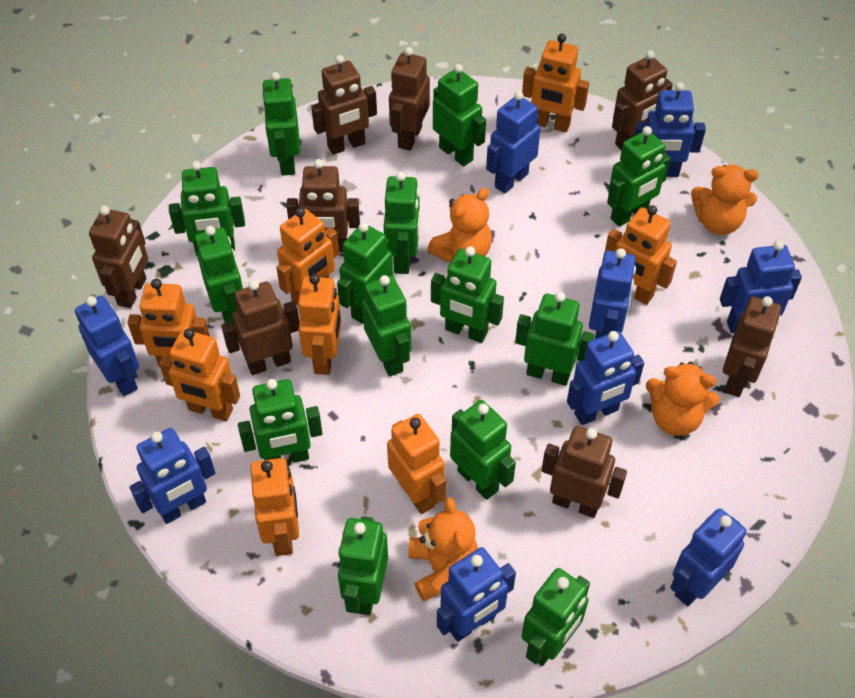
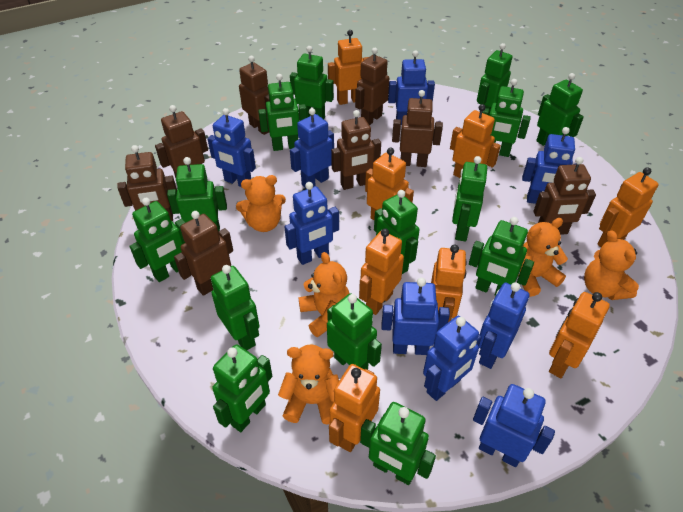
orange teddy bear: [409,497,478,601] [427,188,492,263] [646,362,720,436] [691,165,759,235] = 4 -> [236,175,286,232] [278,344,339,424] [298,252,350,337] [518,218,568,297] [584,230,639,300] = 5

